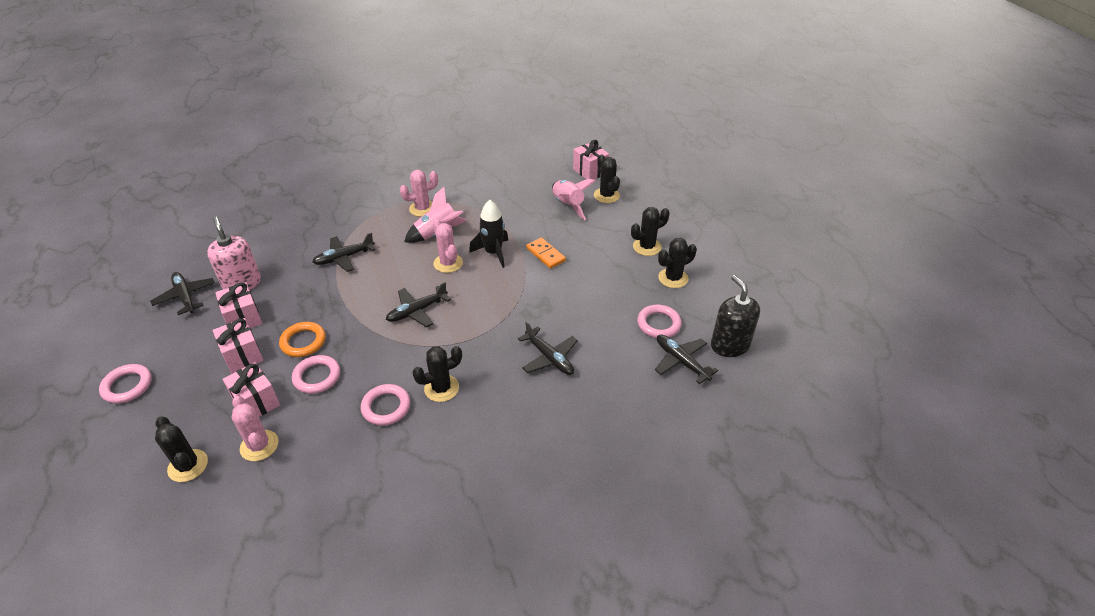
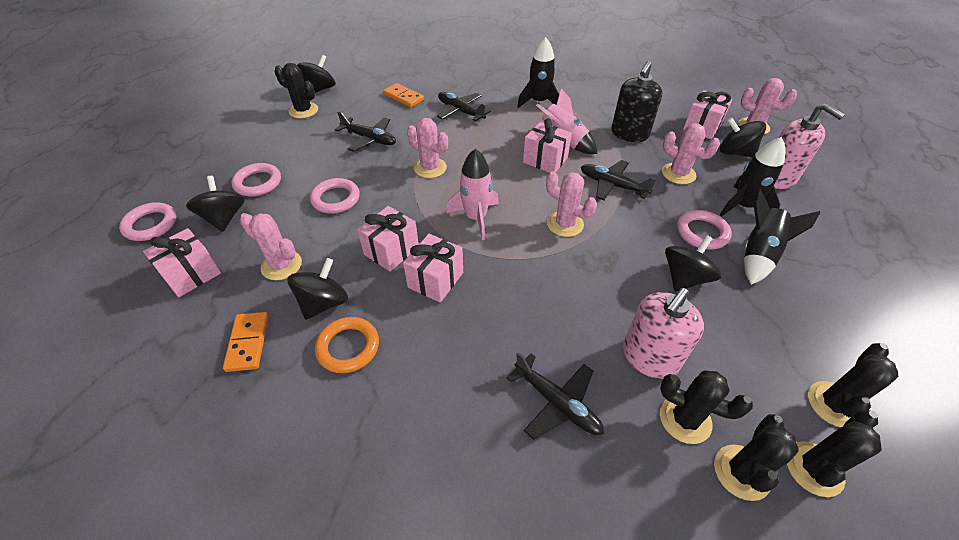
black plane: [150,272,215,315] [312,232,375,272] [386,282,451,328] [518,321,578,375] [655,335,718,384] = 5 -> [335,111,396,152] [437,92,491,121] [507,352,604,440] [581,160,657,200] = 4
black rocket: [469,200,508,268] = 1 -> [517,37,559,108] [720,137,786,217] [744,188,820,285] = 3
black spinning top: none = 0 -> [186,176,245,232] [287,258,348,320] [297,55,336,93] [665,235,722,292] [720,117,766,157] = 5
orange domino: [526,238,566,269] = 1 -> [223,312,269,372] [383,83,424,107] = 2
pink cactus: [232,396,279,461] [400,170,438,217] [433,219,463,273] = 3 -> [240,213,302,280] [407,118,448,178] [546,171,597,237] [662,123,720,184] [738,78,797,134] = 5
pink gift: [213,318,264,374] [215,282,262,328] [223,362,280,417] [573,140,609,180] = 4 -> [143,228,221,297] [357,206,419,272] [403,234,463,303] [523,118,572,173] [683,90,732,139] = 5
pink soap dispenser: [207,216,261,290] = 1 -> [623,288,704,379] [774,103,845,189] = 2

